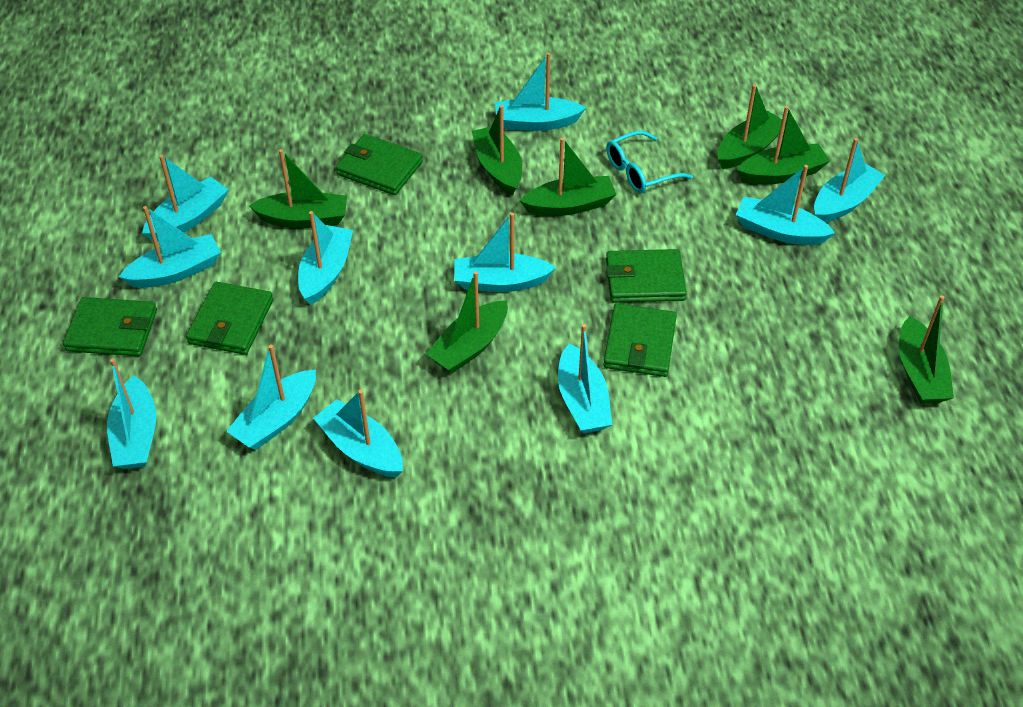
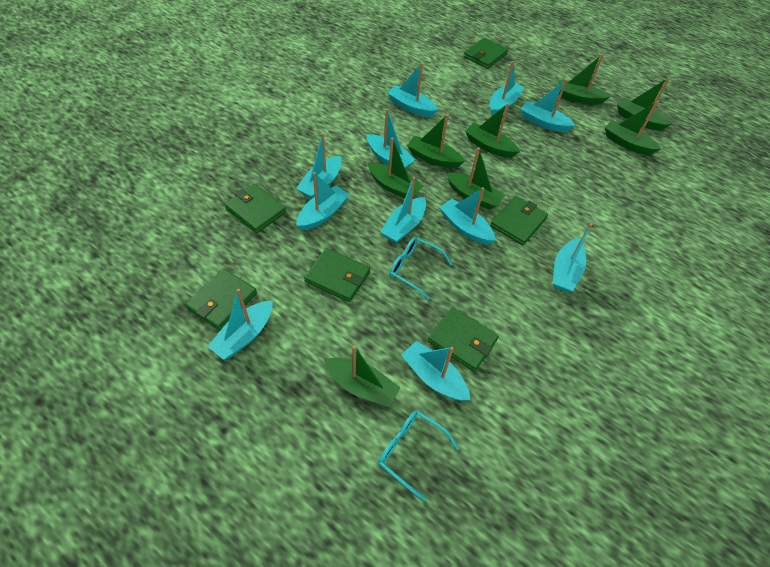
green boat: [249,149,347,228] [426,271,508,373] [472,105,522,196] [519,138,617,216] [718,84,786,169] [737,106,830,184] [899,296,954,404] = 7 -> [324,345,401,407] [368,137,424,198] [407,114,465,168] [446,148,505,210] [465,103,520,158] [557,54,611,105] [605,101,661,155] [617,77,672,131] = 8
green wallet: [63,297,157,356] [186,282,273,355] [336,134,423,195] [603,304,677,377] [606,249,687,303] = 5 -> [185,269,257,330] [224,184,287,233] [304,248,370,302] [428,307,499,372] [464,38,508,69] [490,196,548,245] = 6
turquoise glasses: [606,131,693,193] = 1 -> [378,411,459,501] [390,237,452,300] = 2

